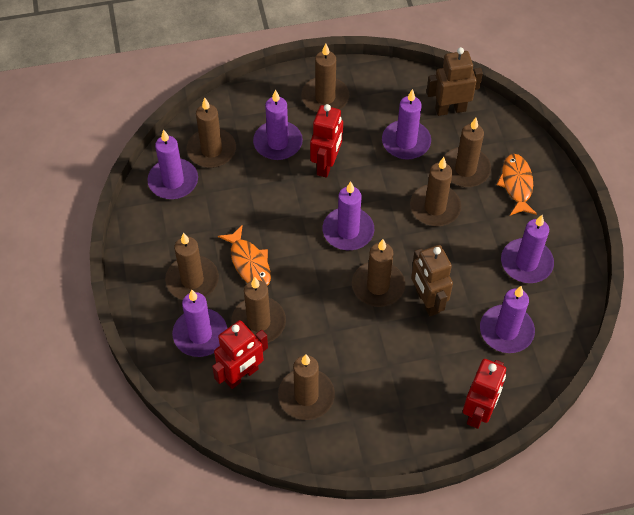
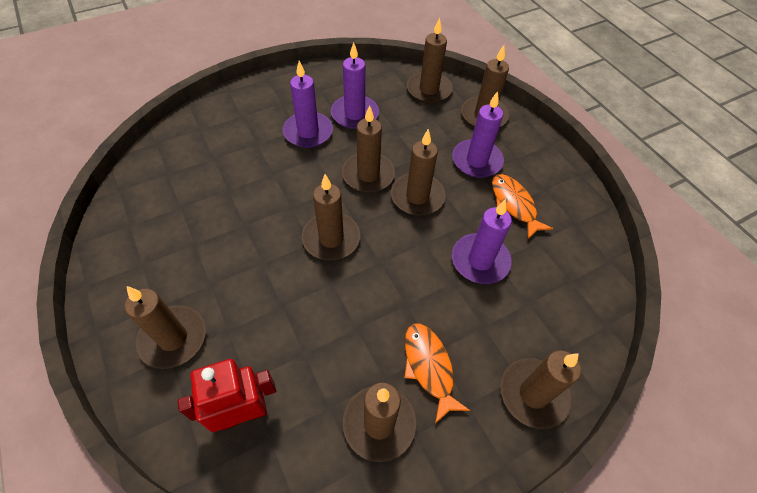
brown robot: [411,245,453,316] [426,47,483,116] = 2 -> none = 0
purple candle: [147,129,198,199] [172,290,227,357] [253,89,303,160] [323,181,374,250] [382,89,431,160] [480,286,535,353] [501,215,554,283] = 7 -> [283,61,333,148] [331,42,379,129] [452,91,504,178] [452,199,512,284] = 4
red robot: [212,320,268,389] [310,104,343,178] [463,359,506,429] = 3 -> [177,359,276,432] = 1

